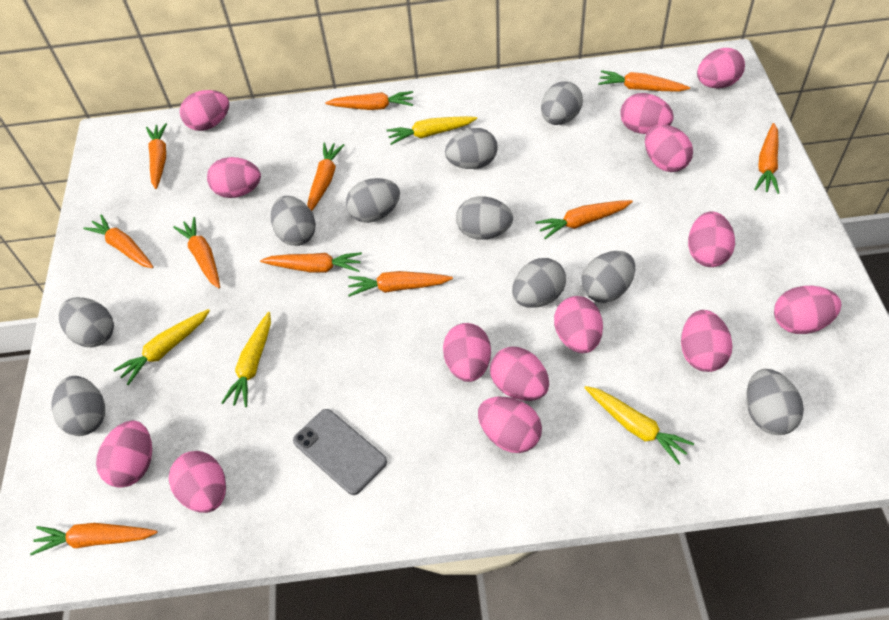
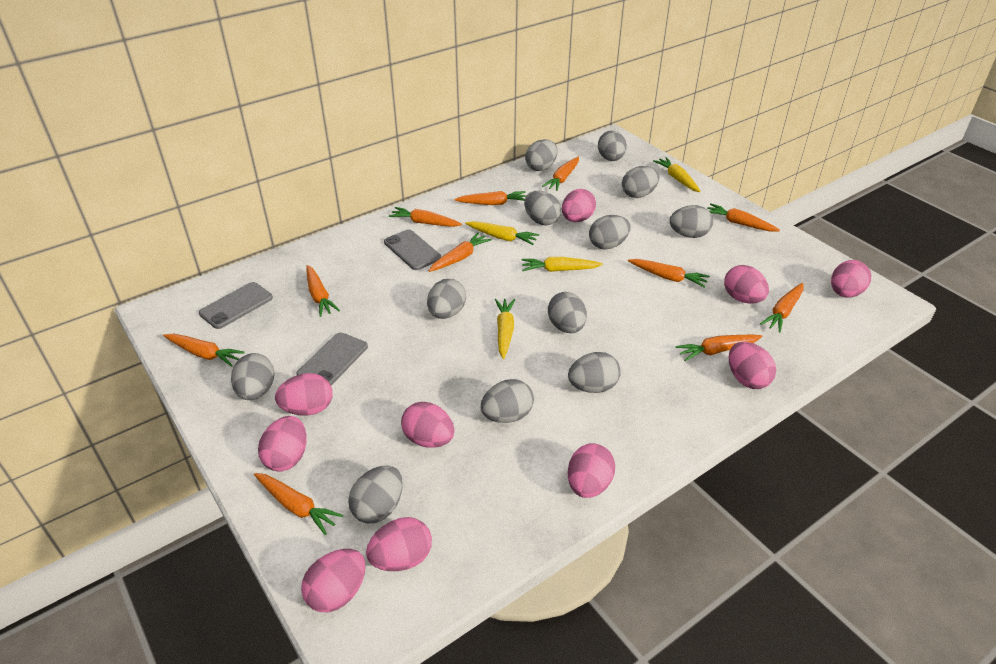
grey egg: [51,376,105,436] [58,297,114,347] [271,196,316,246] [346,178,400,223] [445,128,498,169] [456,196,513,240] [512,258,566,308] [541,81,583,125] [581,251,635,303] [746,369,804,435] = 10 -> [231,353,275,400] [348,465,403,524] [427,279,466,319] [481,379,534,423] [524,191,561,225] [525,139,558,171] [548,292,587,333] [568,352,621,393] [589,215,631,250] [598,130,627,161] [622,166,660,198] [669,205,713,238] = 12
grey phone: [293,409,387,495] = 1 -> [199,282,273,329] [296,332,368,385] [384,230,441,270] = 3
pink egg: [96,420,152,488] [169,451,226,513] [180,90,229,131] [207,157,261,198] [443,323,491,382] [478,397,542,453] [490,347,549,401] [554,296,603,353] [620,93,674,134] [645,124,693,172] [681,310,733,372] [688,211,735,267] [697,48,745,88] [774,286,841,334] = 14 -> [258,416,307,472] [275,373,333,416] [301,549,366,612] [366,517,432,571] [401,402,454,448] [562,189,596,222] [567,443,615,498] [724,265,769,304] [729,342,776,389] [831,260,871,298] = 10

